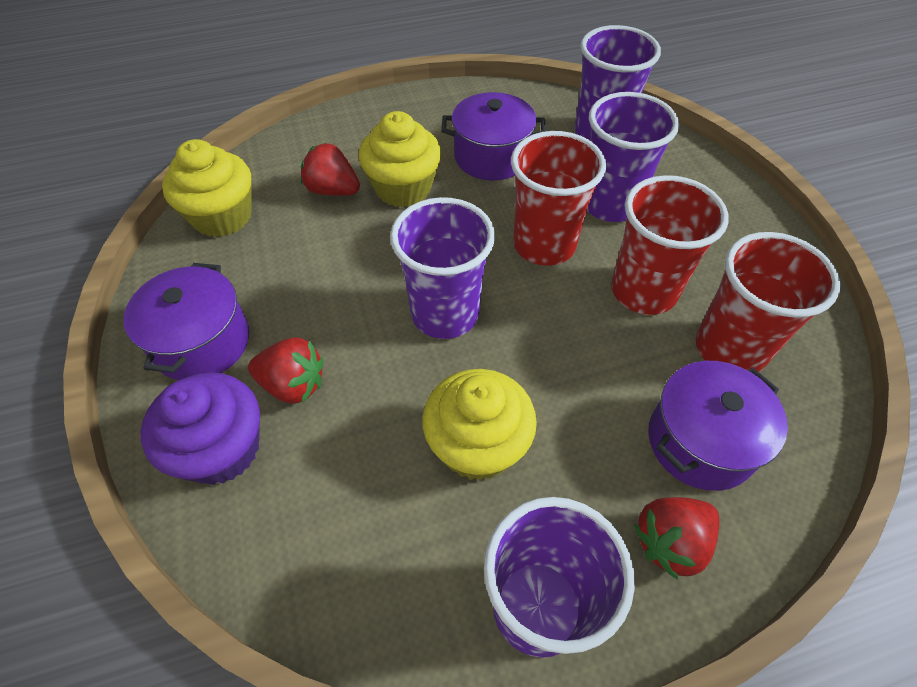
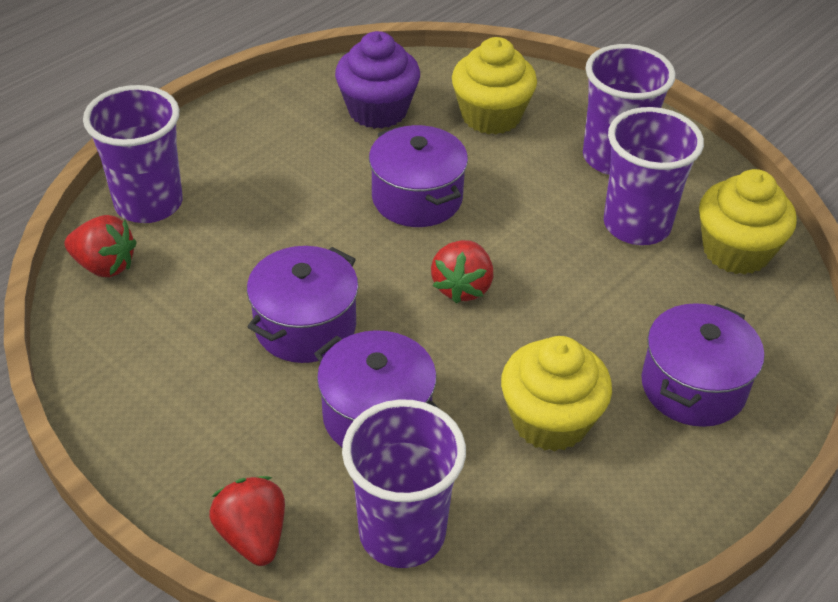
purple pot: [123,263,249,380] [441,92,546,181] [648,361,788,491] = 3 -> [247,246,358,363] [314,330,438,447] [369,125,468,227] [641,303,764,427] = 4
red cup: [511,131,606,266] [611,175,729,315] [696,232,841,372] = 3 -> none = 0

